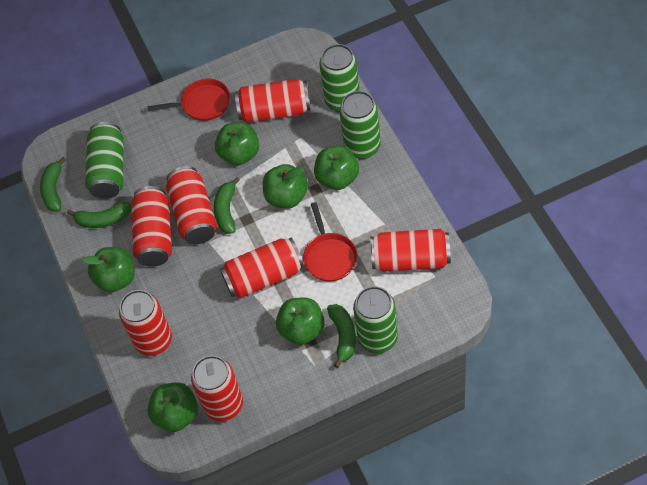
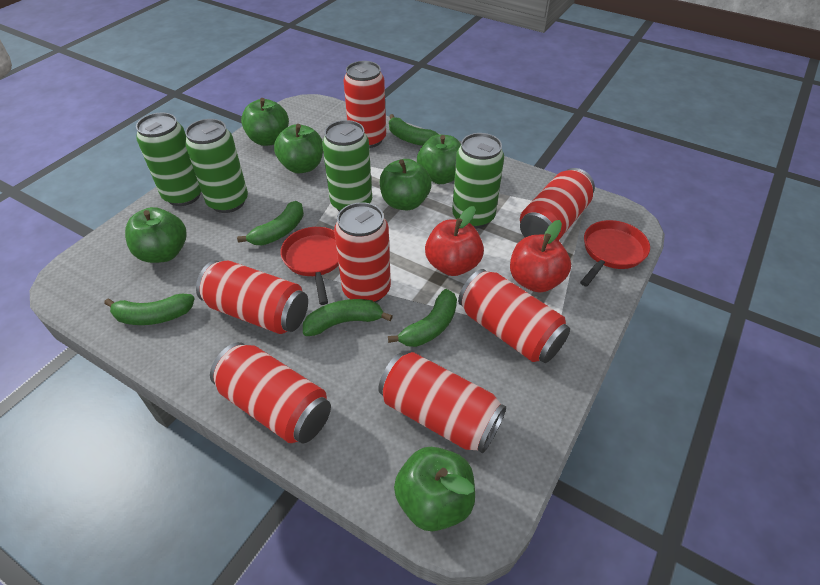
green banana: [40,157,66,212] [67,202,131,228] [214,177,240,234] [327,304,356,368] = 4 -> [104,294,195,325] [237,201,304,245] [303,299,393,336] [388,289,457,347] [389,114,439,146] = 5
red apple: none = 0 -> [425,206,484,276] [510,220,571,292] = 2

